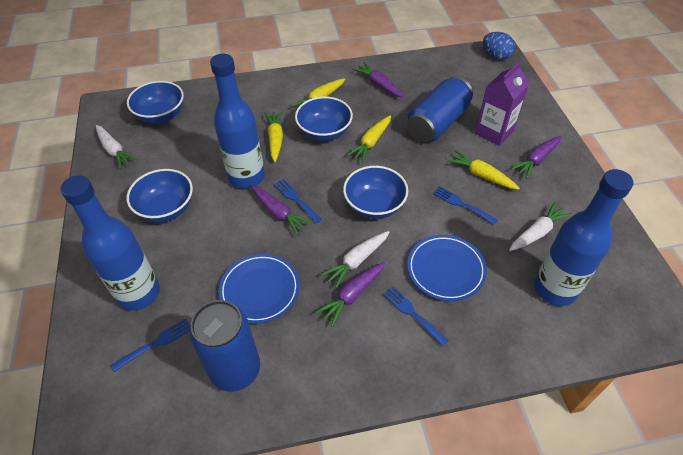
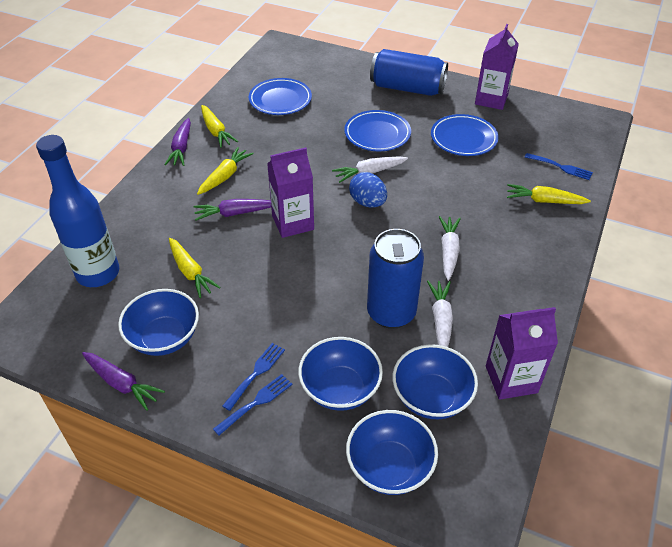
blue bottle: [60,175,160,311] [210,54,265,189] [534,169,634,306] = 3 -> [36,135,119,287] = 1
blue fork: [111,318,191,372] [273,179,322,223] [383,286,448,346] [433,186,498,225] = 4 -> [213,374,292,435] [222,343,285,411] [525,153,593,180] = 3
blue plate: [219,254,300,324] [407,235,487,301] = 2 -> [249,78,312,115] [344,110,411,151] [431,114,499,156] = 3
purple carrot: [251,186,312,235] [316,262,385,327] [352,62,403,98] [511,136,562,179] = 4 -> [82,352,165,411] [164,118,191,166] [194,199,271,221] = 3
purple carton: [475,61,529,146] = 1 -> [267,147,314,238] [475,24,519,110] [486,307,558,400] = 3

